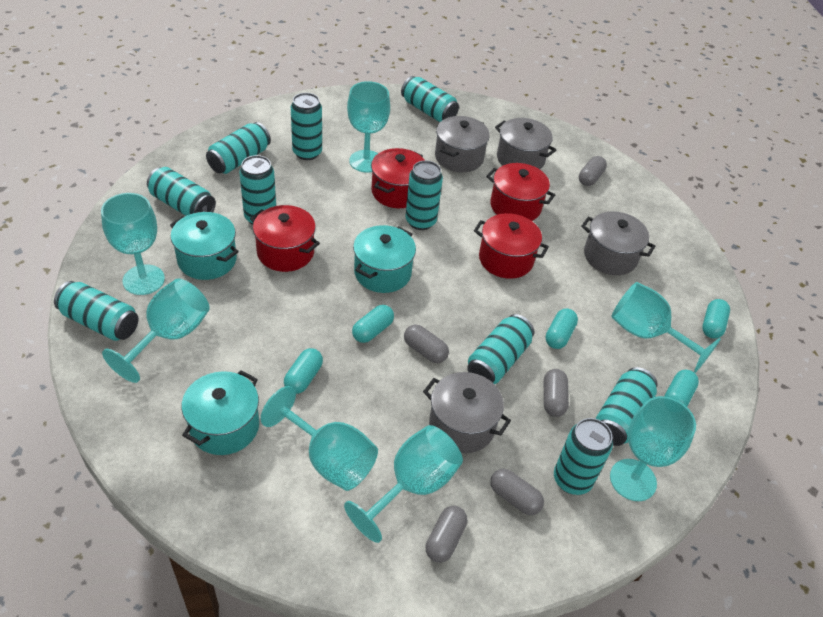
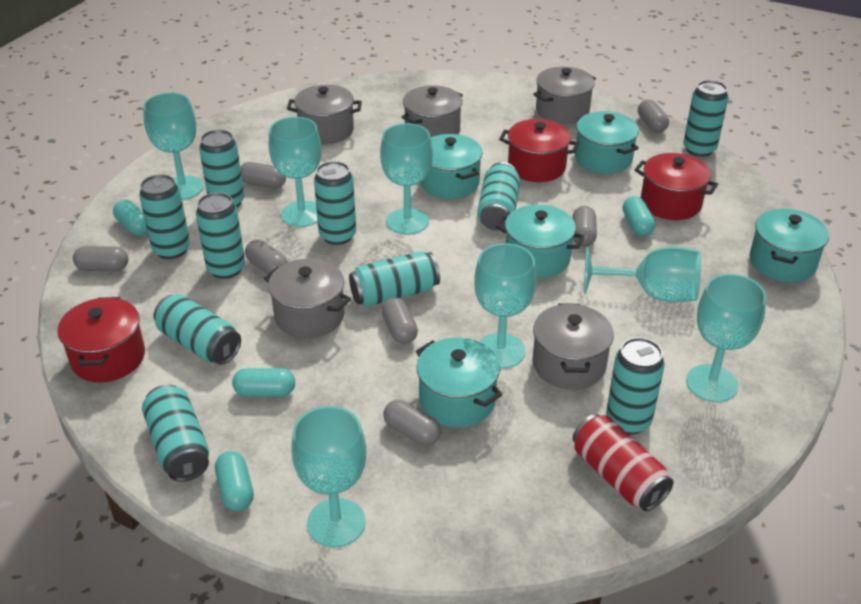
grey capsule: [404,324,449,363] [426,506,467,563] [490,469,544,515] [544,369,569,417] [579,156,607,186] = 5 -> [73,246,128,271] [240,162,286,188] [245,240,288,274] [381,297,418,344] [383,400,441,446] [572,206,597,247] [638,100,669,133] = 7
grey pot: [423,372,511,453] [435,116,490,172] [495,118,556,169] [581,211,655,275] = 4 -> [264,258,351,338] [287,85,362,144] [402,85,463,137] [533,67,596,124] [533,303,614,390] = 5
red can: none = 0 -> [573,414,673,511] = 1
red pot: [250,205,320,272] [371,148,425,208] [474,213,549,279] [486,163,555,221] = 4 -> [57,297,145,382] [499,119,579,182] [634,153,718,220] = 3
turquoise capsule: [284,348,323,394] [352,305,394,343] [545,308,578,349] [665,370,699,407] [702,299,730,339] = 5 -> [113,200,148,236] [215,451,254,511] [232,368,295,397] [623,196,655,236] = 4
turquoise pot: [170,212,239,280] [182,370,259,455] [353,225,416,293] = 3 -> [416,337,502,427] [420,134,483,199] [495,205,585,278] [575,111,639,174] [749,209,829,282] = 5

